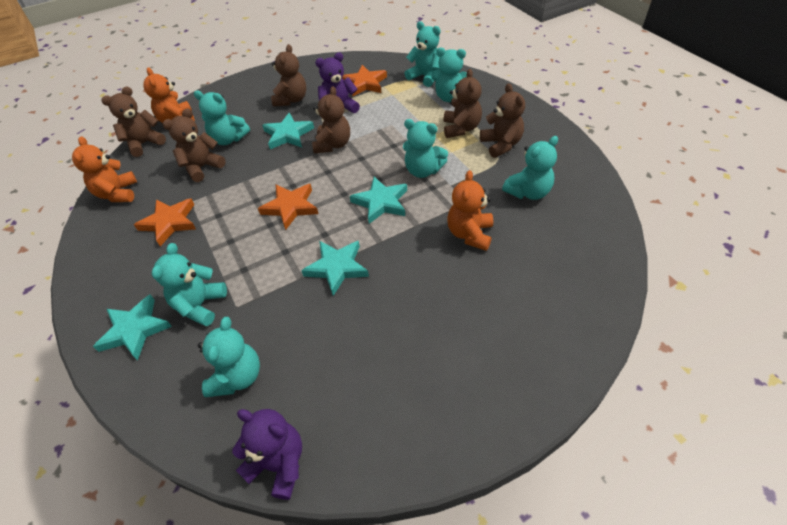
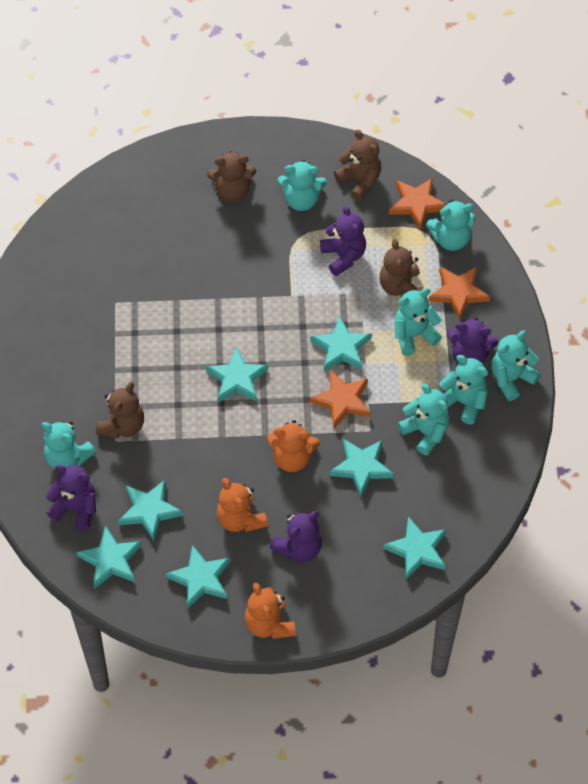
brown teddy bear: [101,86,166,157] [163,108,226,182] [271,44,306,106] [312,86,350,153] [443,69,482,138] [480,83,525,158] = 6 -> [96,382,144,438] [207,151,256,202] [334,130,381,201] [379,239,423,297] = 4
purple teddy bear: [232,409,302,500] [315,52,360,113] = 2 -> [46,465,96,531] [269,511,322,562] [320,205,366,276] [447,317,498,364] = 4
turquoise star: [93,294,172,360] [262,113,314,149] [301,241,369,296] [350,177,407,224] = 4 -> [76,526,142,588] [118,480,183,541] [166,545,230,608] [206,347,268,403] [310,316,372,372] [329,439,394,497] [383,516,446,579] = 7

